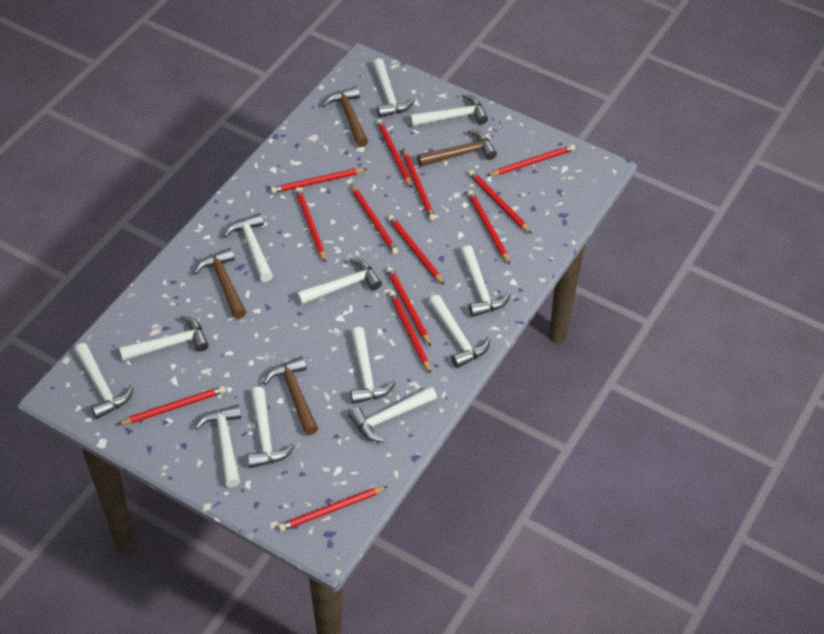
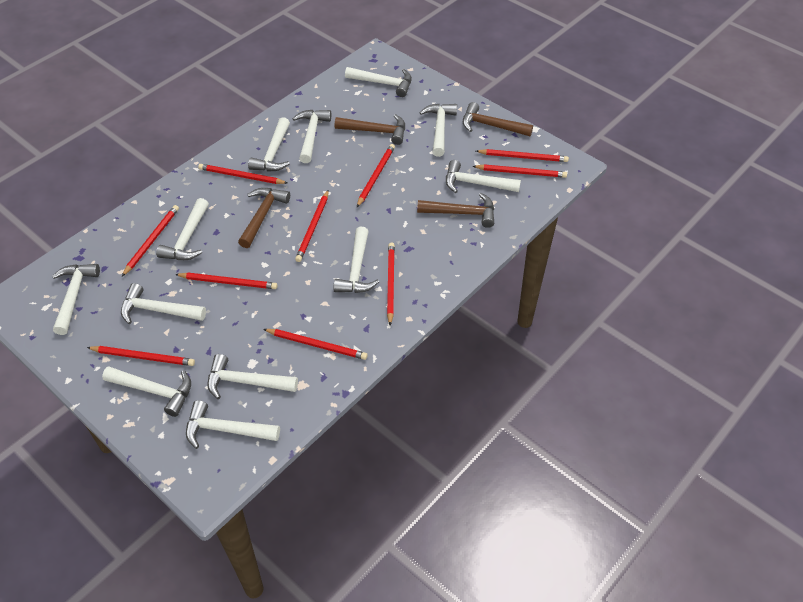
red pencil: [117,386,226,425] [271,168,366,193] [278,486,388,531] [295,187,326,263] [351,184,398,254] [376,119,412,188] [386,267,431,346] [388,215,444,285] [389,291,431,373] [403,149,435,221] [468,170,532,234] [468,190,510,264] [487,144,575,176] = 13 -> [87,346,195,366] [122,205,179,276] [175,273,277,289] [198,164,287,184] [263,329,368,360] [295,190,329,262] [357,144,395,207] [387,242,395,325] [472,164,567,178] [476,149,569,162] = 10

